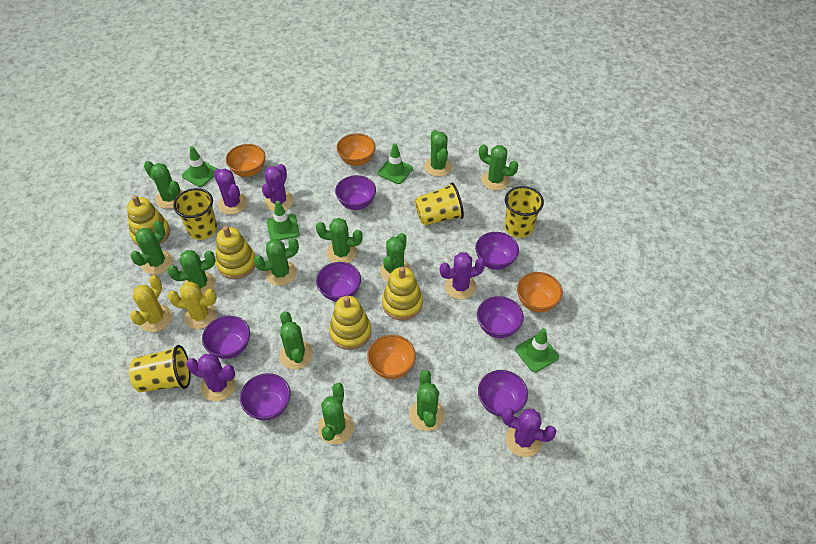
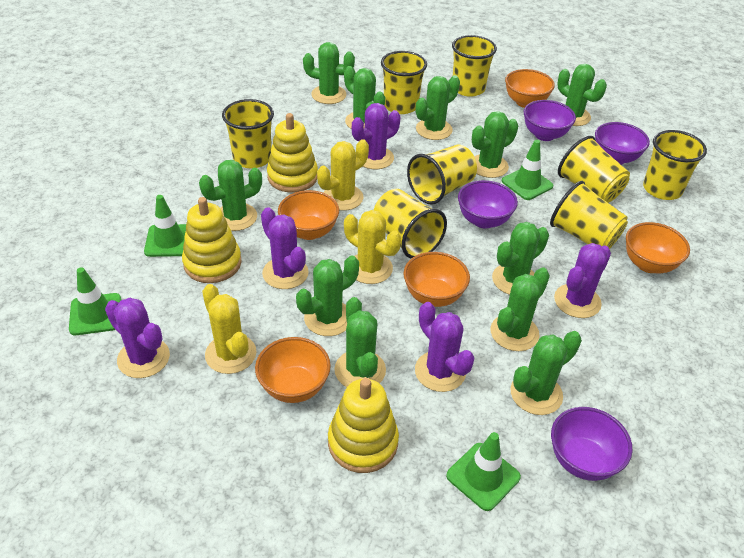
orange bowl: [226,144,265,177] [337,133,376,166] [367,335,416,379] [517,272,563,312] = 4 -> [255,337,331,403] [278,190,339,240] [403,252,470,307] [505,69,555,108] [626,222,690,273] = 5
purple bowl: [202,316,250,359] [240,373,291,420] [316,262,361,302] [335,175,376,210] [475,232,519,270] [477,296,524,338] [478,370,528,417] = 7 -> [458,180,518,229] [524,100,576,141] [551,407,632,481] [595,122,650,165] = 4
yellow cactus: [130,275,172,332] [168,281,217,329] = 2 -> [202,284,256,374] [317,139,369,211] [344,210,401,284] = 3
yellow cup: [129,345,191,392] [173,188,217,240] [415,183,464,226] [505,186,544,238] = 4 -> [222,99,274,168] [374,189,447,259] [381,51,427,114] [407,145,477,205] [452,35,497,97] [550,181,628,249] [558,136,630,203] [643,130,707,200] = 8
yellow stacking toy: [127,195,170,246] [216,226,255,279] [329,296,371,350] [382,267,423,320] = 4 -> [182,197,242,283] [267,113,318,193] [328,378,399,473] = 3

